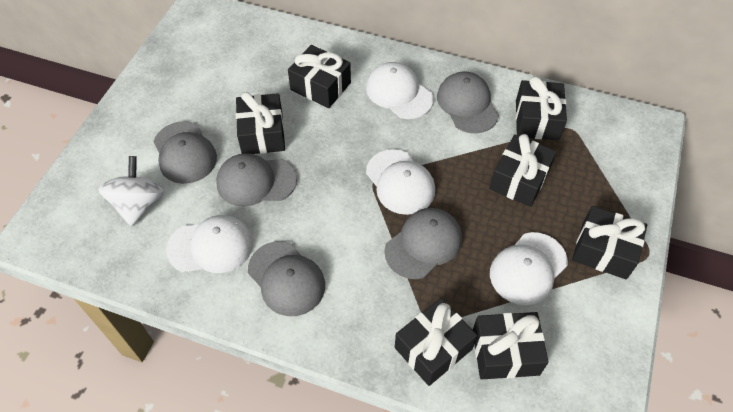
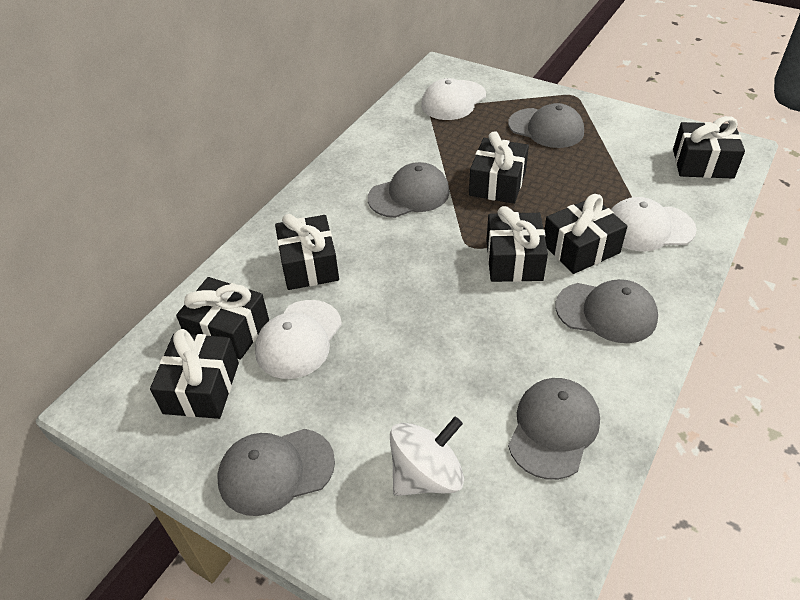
white cap: [166,215,253,273] [366,62,434,119] [366,149,435,215] [490,232,568,305] = 4 -> [255,300,342,379] [421,78,486,120] [611,197,697,251] = 3

